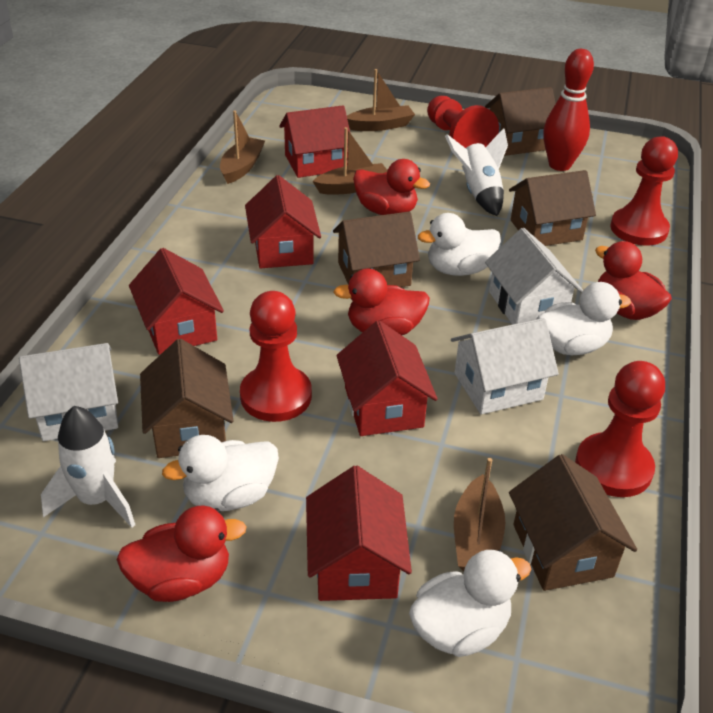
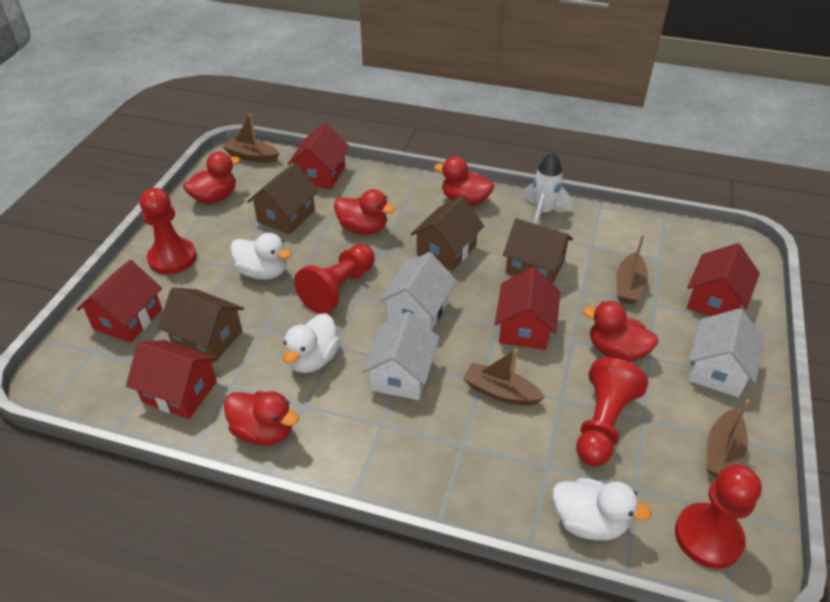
brown house: [140,339,234,458] [333,212,420,287] [485,87,556,156] [509,170,596,246] [509,454,637,591] = 5 -> [158,287,244,363] [247,163,319,235] [411,196,484,271] [503,218,573,284] = 4
red bowling pin: [543,49,594,171] = 1 -> none = 0
red duck: [116,505,247,602] [334,268,430,335] [353,159,430,215] [595,241,672,320] = 4 -> [183,152,240,204] [224,391,299,445] [334,189,395,235] [434,156,494,206] [583,301,659,362] = 5
white duck: [162,435,279,511] [409,550,531,657] [418,213,501,276] [536,282,631,355] = 4 -> [230,233,292,280] [283,313,341,373] [553,478,651,540] = 3
white rocket: [41,406,135,528] [445,128,508,216] = 2 -> [523,152,572,225] = 1

